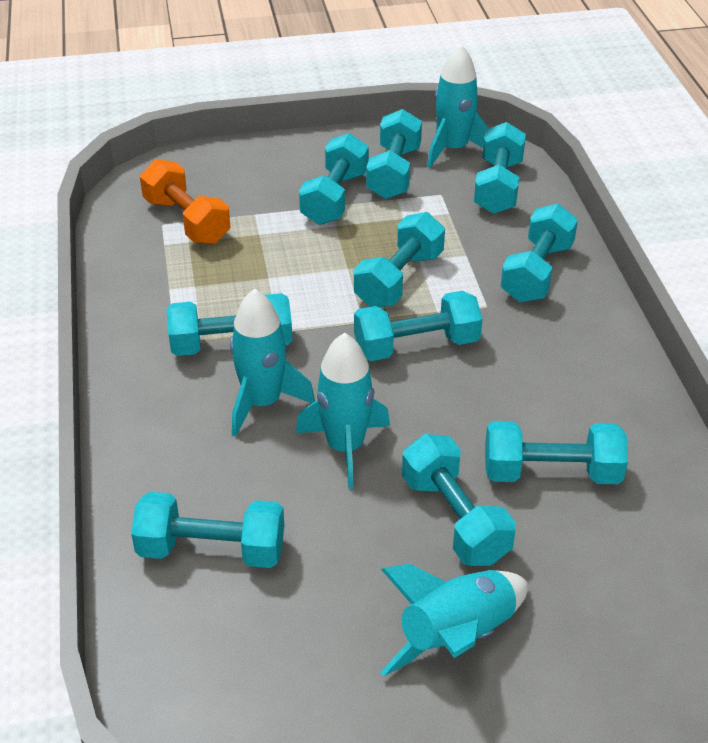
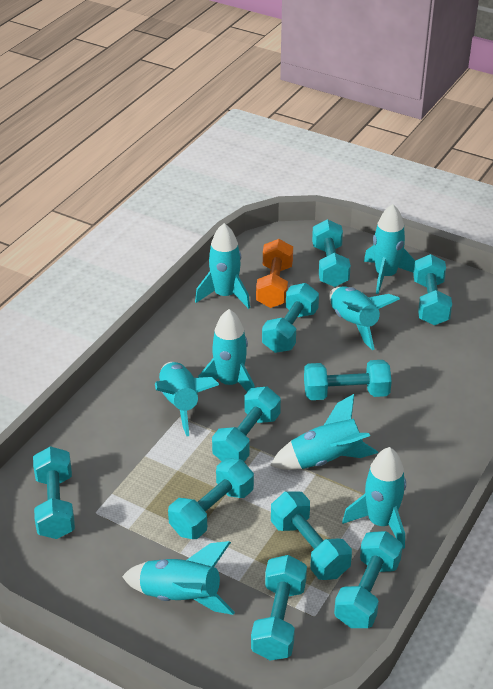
turquoise rocket: [230,288,315,437] [296,333,390,489] [380,564,528,676] [427,44,489,167] = 4 -> [122,541,235,615] [155,362,219,436] [195,223,250,309] [198,309,255,392] [270,394,378,470] [329,286,400,350] [342,447,406,549] [364,204,415,294] = 8

